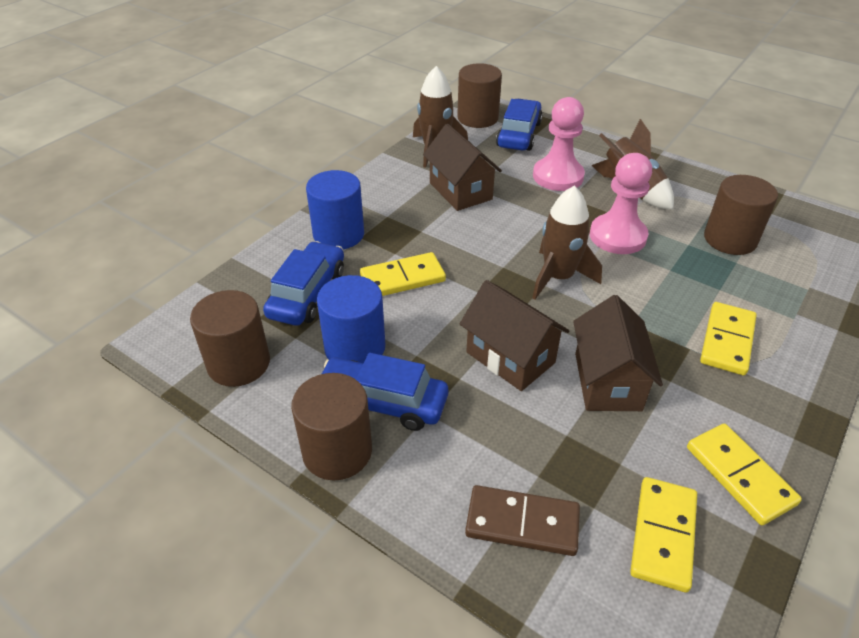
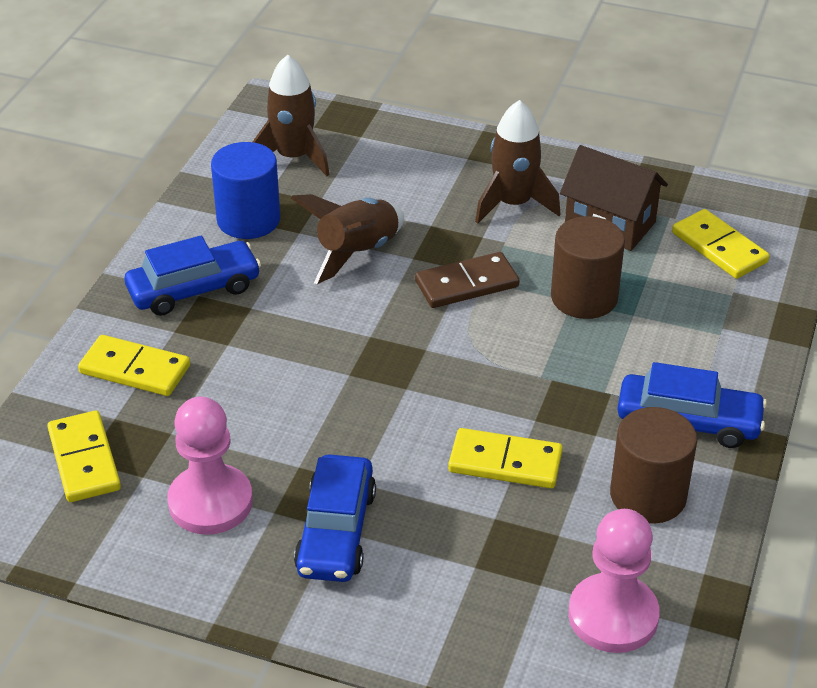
blue cylinder: [306,170,364,249] [317,275,385,363] = 2 -> [211,142,280,239] = 1
brown cylinder: [190,290,270,387] [291,373,372,481] [457,63,502,128] [704,175,778,255] = 4 -> [551,216,625,319] [610,407,697,524] = 2
brown house: [423,124,502,211] [460,280,569,391] [573,295,663,411] = 3 -> [560,145,668,251] = 1

